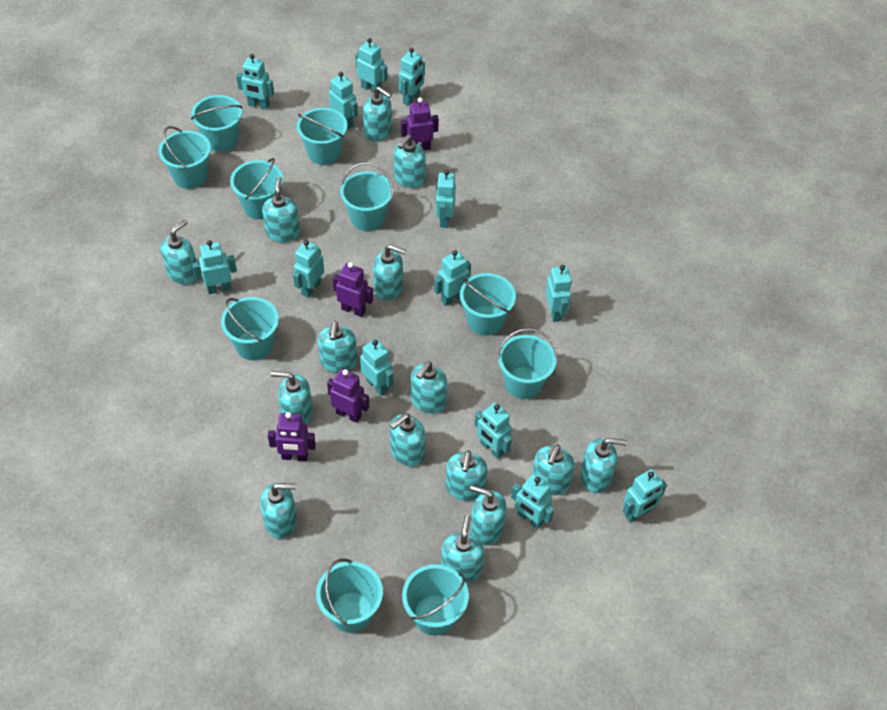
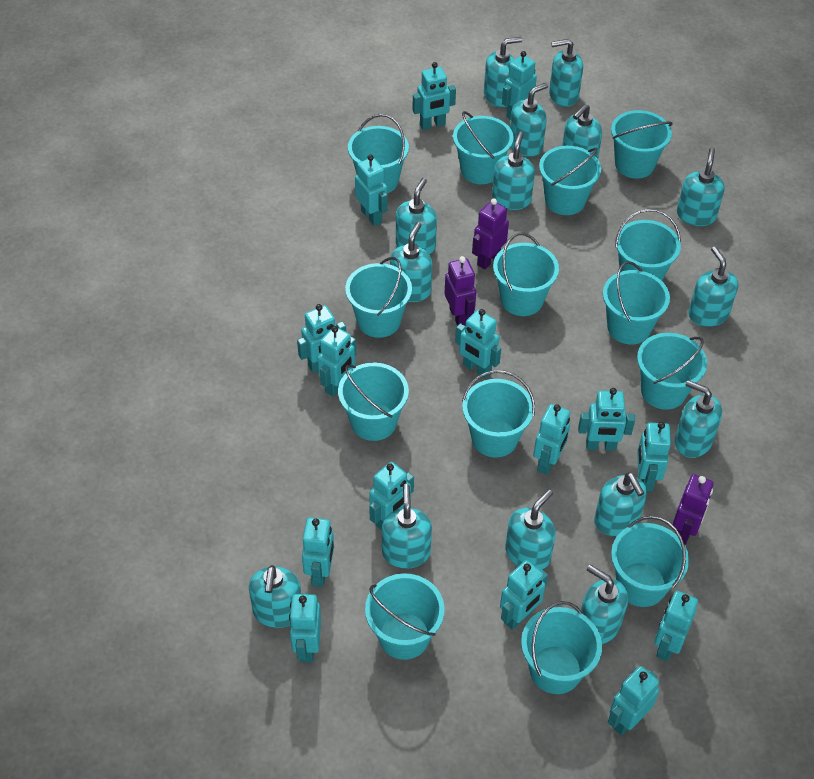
purple robot: [268,412,316,461] [327,369,369,423] [333,262,373,317] [401,98,439,150] = 4 -> [444,256,476,326] [472,198,509,269] [672,474,714,545] = 3
turquoise bucket: [159,126,211,189] [191,95,242,152] [221,297,279,360] [230,158,283,220] [297,108,348,165] [316,559,383,633] [340,163,393,231] [402,564,469,636] [460,273,516,336] [497,328,557,399] = 10 -> [338,363,409,441] [345,257,412,338] [348,114,409,193] [365,573,445,660] [453,111,514,184] [462,370,535,458] [493,233,559,316] [521,601,602,694] [539,146,601,215] [603,261,670,344] [611,110,673,179] [611,516,689,607] [615,209,681,281] [637,333,707,410] = 14
turquoise robot: [192,240,237,294] [236,54,274,110] [293,240,324,298] [329,72,358,130] [355,38,388,94] [360,339,394,396] [399,48,425,106] [434,250,471,306] [435,170,456,228] [474,402,512,459] [511,474,554,529] [545,265,572,322] [623,469,667,523] = 13 -> [289,593,321,662] [297,304,346,372] [302,517,334,587] [317,326,356,397] [355,154,388,226] [369,462,414,531] [412,62,456,130] [455,309,501,378] [500,560,548,630] [502,51,537,120] [533,404,570,475] [578,388,635,450] [608,666,659,735] [637,422,671,491] [654,591,698,661] = 15

